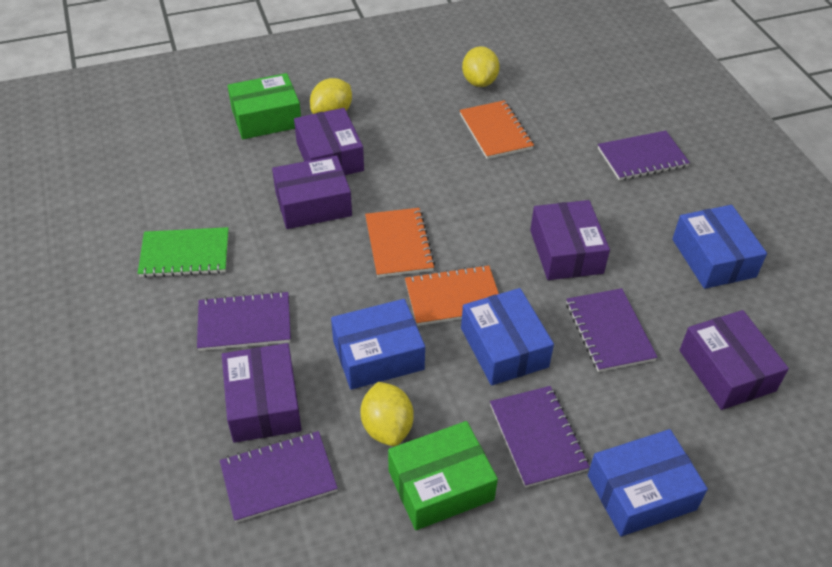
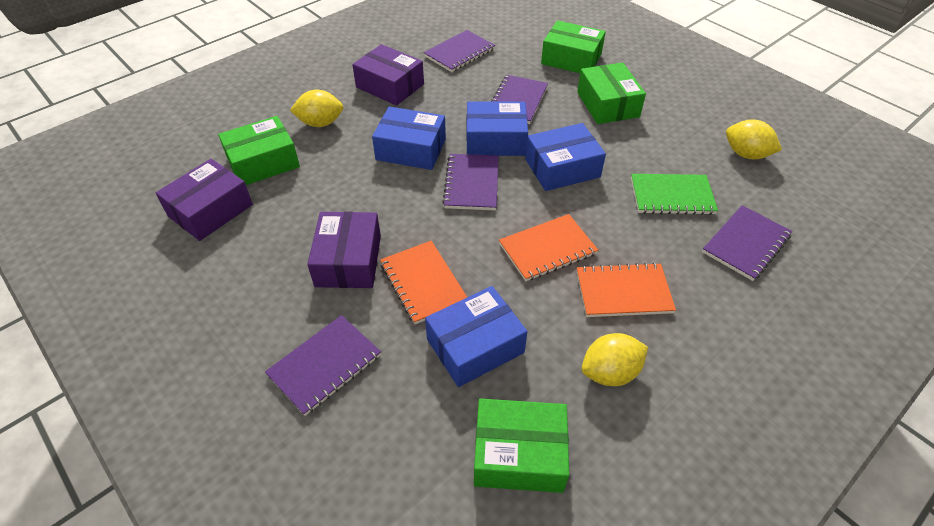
green box: [228,73,301,139] [388,421,498,530] = 2 -> [218,116,300,185] [474,399,569,493] [541,20,606,73] [577,62,646,124] = 4
purple box: [222,343,302,443] [272,156,352,229] [294,108,364,175] [530,200,610,280] [680,310,789,410] = 5 -> [156,159,253,241] [307,212,381,288] [352,44,424,106] = 3

